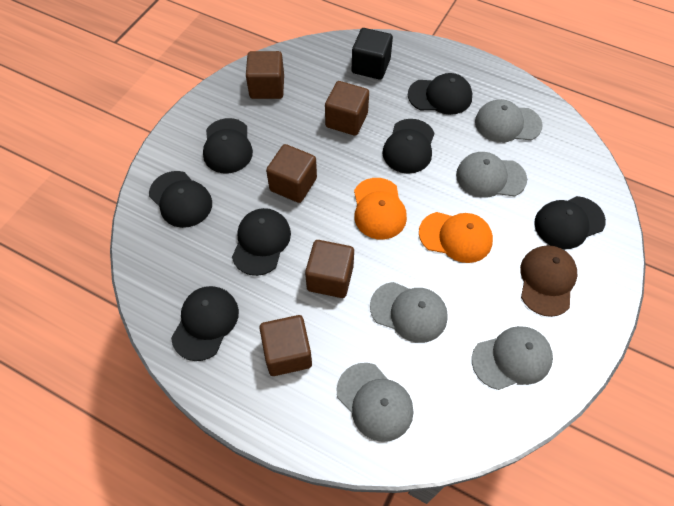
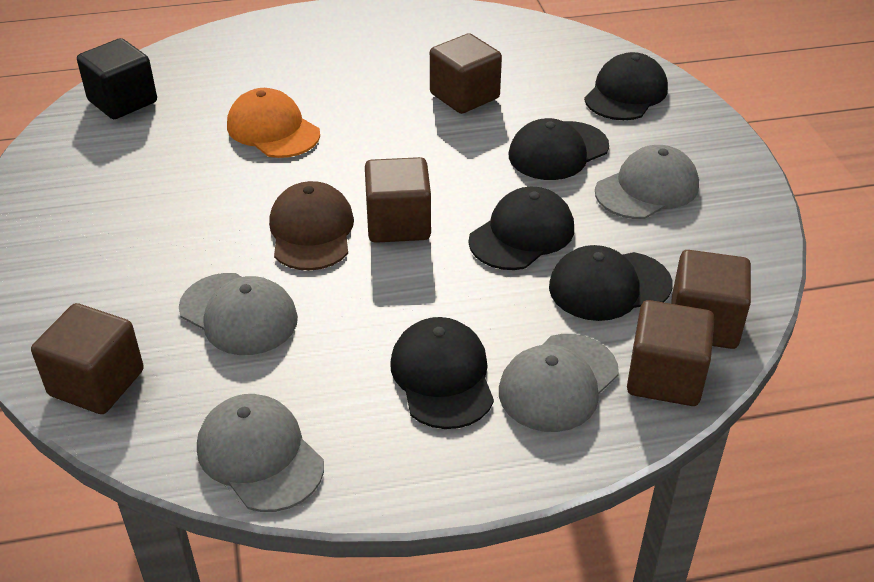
black cap: [149,171,212,228] [171,286,239,361] [203,118,253,173] [232,208,291,276] [382,119,434,174] [408,73,472,115] [534,196,606,249] = 7 -> [390,317,494,429] [469,187,574,270] [509,118,609,180] [549,245,672,321] [584,52,668,120] = 5
grey cap: [336,363,413,442] [370,282,448,343] [456,152,527,198] [472,326,553,390] [475,99,543,142] = 5 -> [179,273,298,355] [197,394,324,512] [499,334,619,432] [595,145,699,219] = 4
orange cap: [354,178,407,239] [419,212,493,263] = 2 -> [227,88,320,158] = 1

